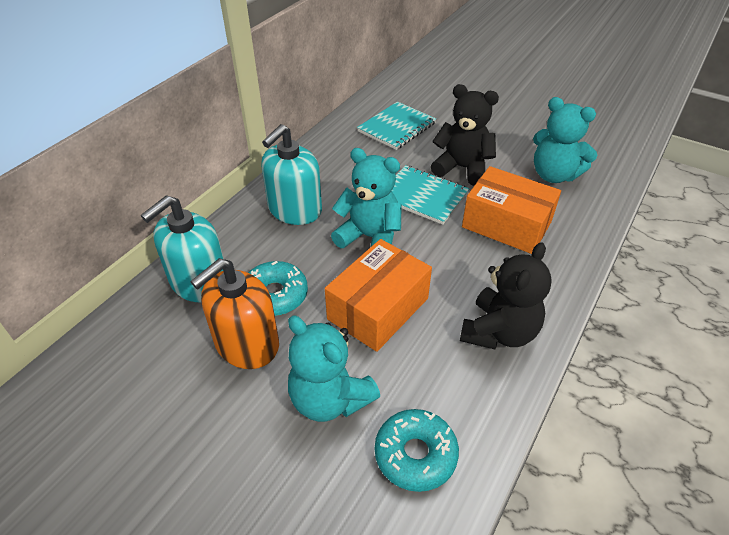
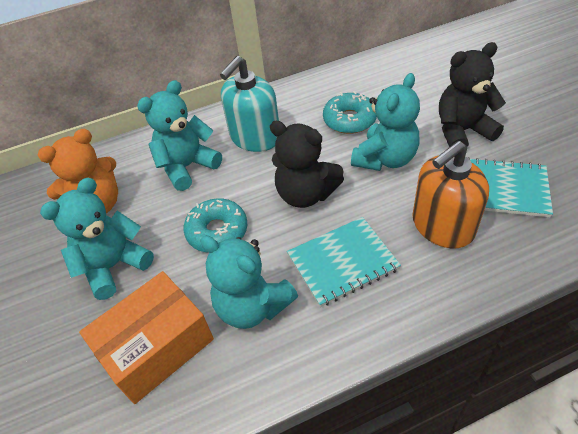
orange box: [325,239,432,352] [462,166,561,254] = 2 -> [79,271,214,404] = 1
orange teddy bear: none = 0 -> [37,129,118,213] = 1
turquoise soap dispenser: [141,195,224,302] [261,124,322,225] = 2 -> [220,56,279,152] = 1
turquoise teddy bear: [288,316,380,422] [331,148,402,248] [533,97,598,183] = 3 -> [40,178,154,300] [137,80,222,191] [200,235,298,329] [351,73,420,171] = 4

